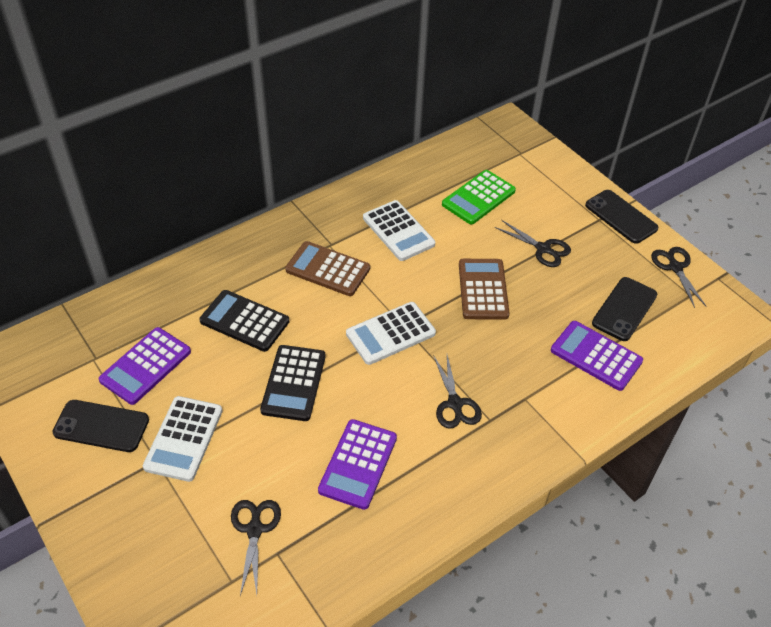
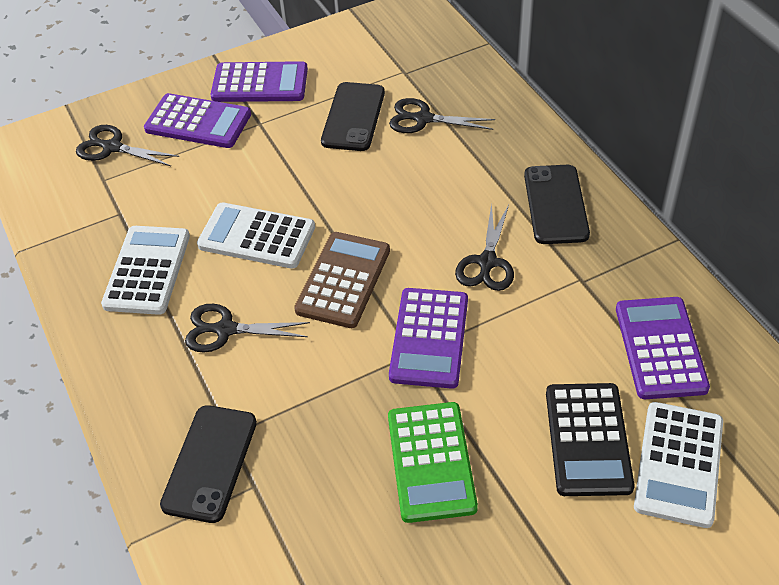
black calculator: [199,290,289,352] [260,345,326,421] = 2 -> [546,383,635,496] = 1
brown calculator: [285,241,370,296] [459,259,510,320] = 2 -> [294,232,390,328] = 1
purple calculator: [98,327,191,405] [318,419,397,510] [551,321,643,391] = 3 -> [144,93,251,148] [211,61,308,102] [389,288,468,389] [616,297,710,399] = 4

